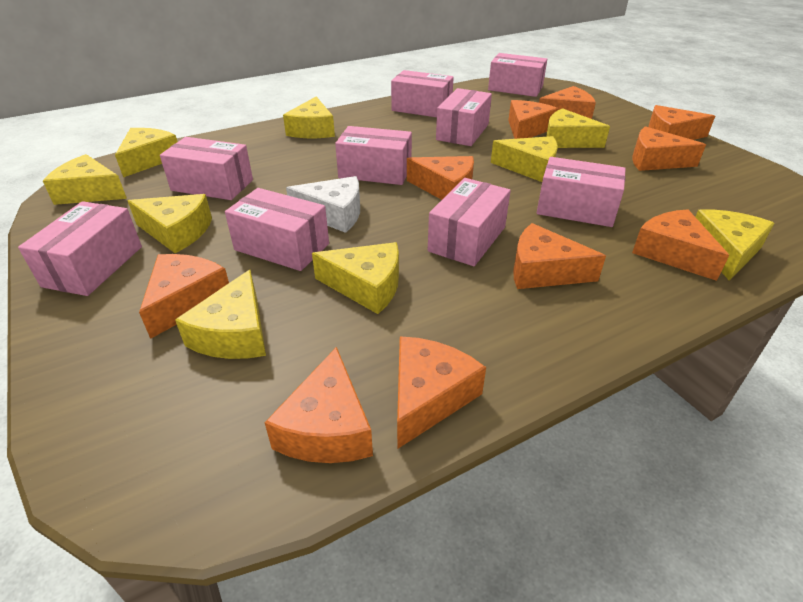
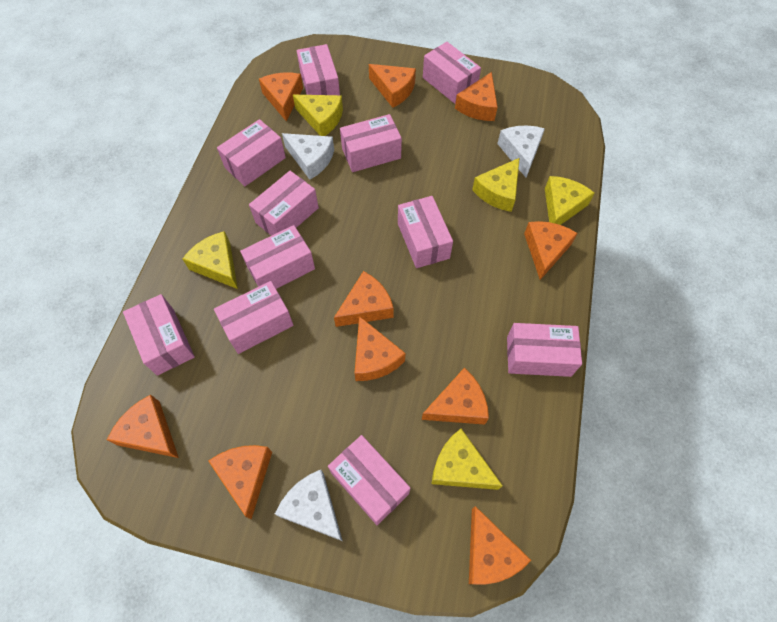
pink box: [18,201,142,296] [160,137,253,200] [225,188,329,271] [335,126,412,185] [391,70,454,117] [428,178,511,266] [436,88,492,146] [488,53,547,97] [537,157,626,227] = 9 -> [123,294,195,376] [214,281,293,354] [217,119,286,186] [240,225,315,289] [249,171,319,236] [297,44,340,95] [328,435,410,525] [340,114,402,172] [398,196,453,268] [423,42,481,104] [507,323,582,377] = 11
white cheese: [286,176,360,233] = 1 -> [275,470,343,541] [282,133,334,180] [497,126,545,177] = 3
yellow cheese: [43,154,127,205] [115,128,178,177] [128,194,212,253] [175,270,266,359] [283,97,335,139] [312,242,399,314] [491,136,558,182] [546,108,610,148] [695,209,774,281] = 9 -> [182,231,238,289] [293,95,343,136] [432,429,503,490] [472,158,520,212] [545,176,595,225] = 5

